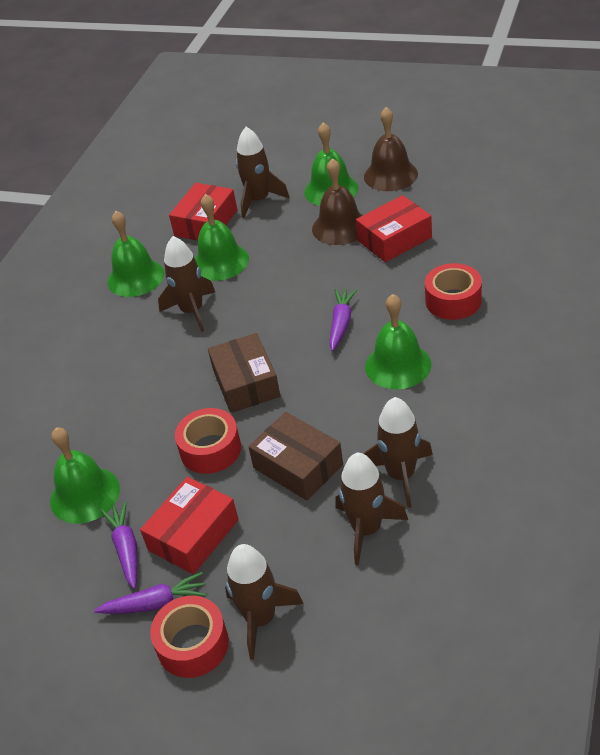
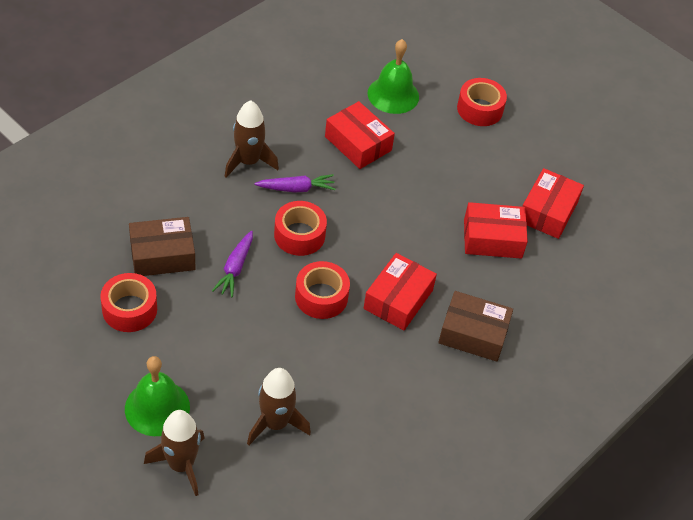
brown bell: [312,158,363,245] [364,107,418,191] = 2 -> none = 0
brown rocket: [158,236,215,332] [225,544,303,660] [236,127,290,218] [336,453,408,565] [364,397,433,508] = 5 -> [144,410,205,496] [225,100,279,178] [247,368,311,445] = 3
green bell: [50,427,120,524] [108,211,164,297] [195,194,249,281] [304,122,358,206] [365,294,431,389] = 5 -> [125,356,190,436] [368,39,419,114] = 2
purple carrot: [94,572,207,614] [101,501,138,589] [329,289,357,351] = 3 -> [212,231,253,297] [254,174,336,193] = 2
red box: [140,477,239,574] [169,183,237,240] [356,195,432,262] = 3 -> [325,101,395,169] [363,253,437,330] [464,202,528,259] [522,168,584,239] = 4
red tape: [150,596,229,678] [175,408,241,474] [425,263,482,320] = 3 -> [100,273,157,332] [274,201,327,256] [295,261,350,319] [457,78,507,126] = 4

